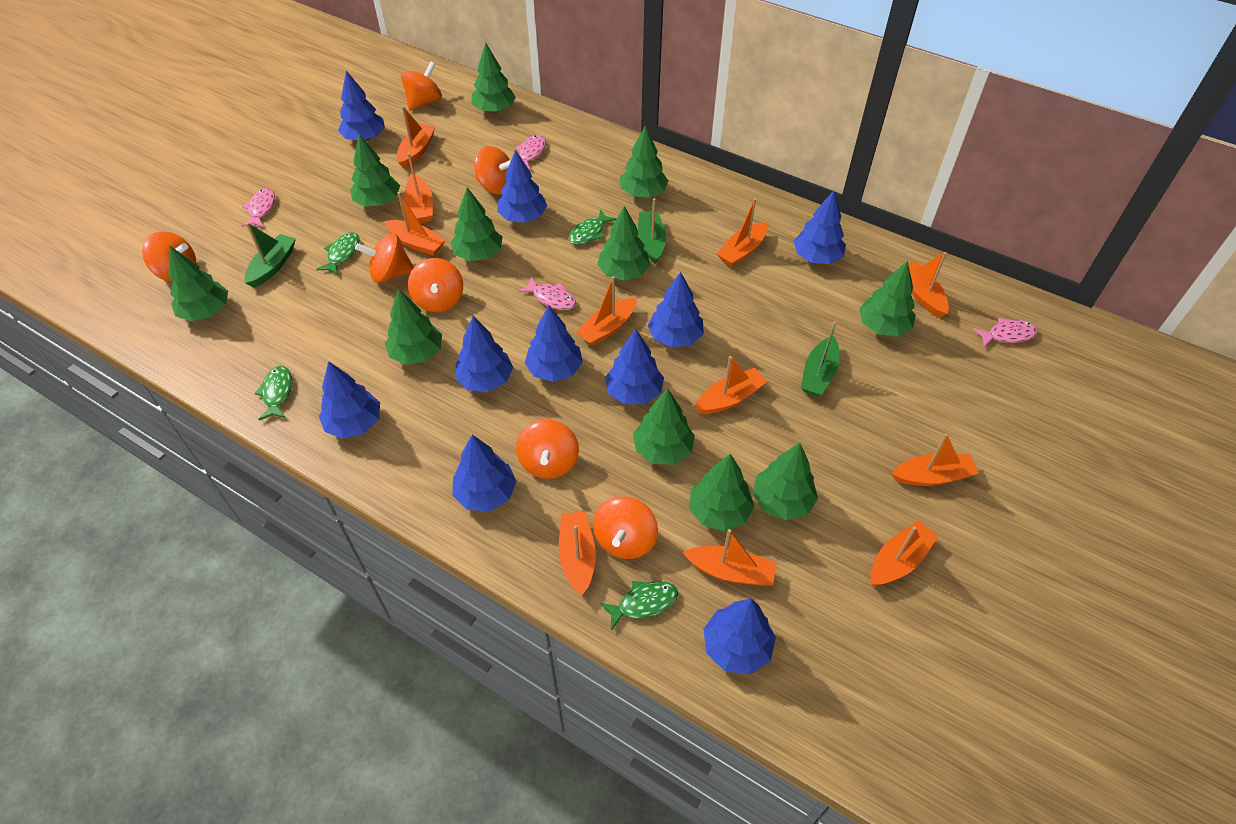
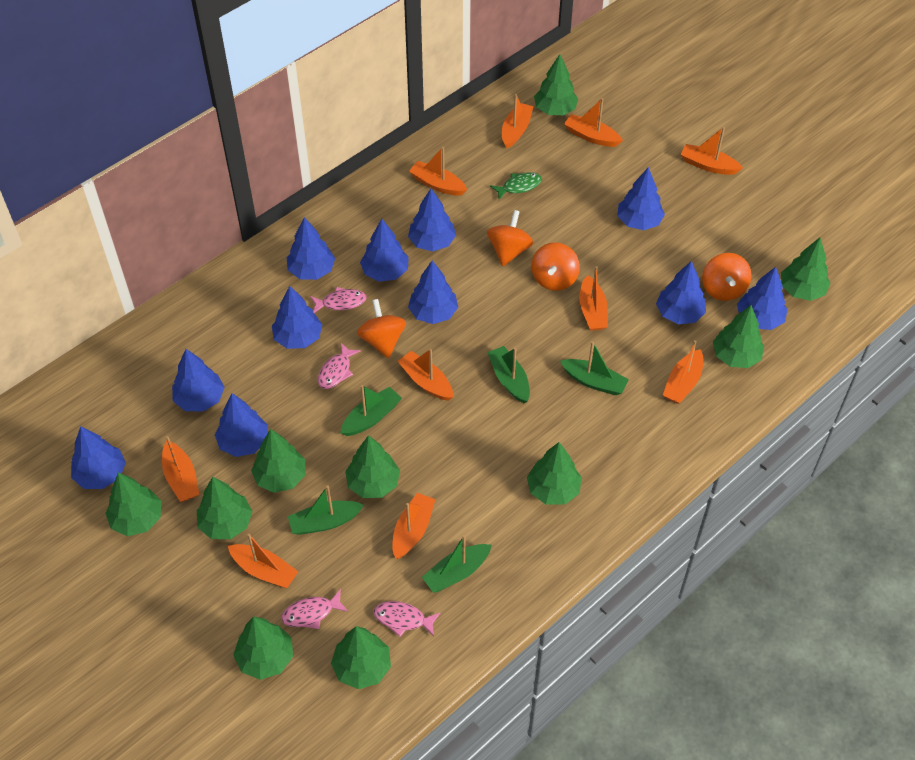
blue tree: [319,361,380,439] [338,71,385,141] [453,435,517,511] [455,316,513,392] [497,149,547,223] [525,305,583,382] [605,329,664,404] [648,272,704,348] [704,598,776,674] [794,190,846,264] = 10 -> [71,426,126,489] [172,349,225,412] [215,393,268,457] [272,286,322,349] [287,217,335,280] [360,219,409,282] [408,189,456,251] [408,260,458,324] [617,167,665,230] [656,261,706,324] [737,267,788,330] = 11
green boat: [245,223,296,288] [638,198,666,264] [801,321,840,397] = 3 -> [288,486,364,535] [340,385,402,436] [422,535,492,593] [487,346,530,403] [560,341,629,395] = 5
green fish: [254,366,292,420] [316,232,360,275] [568,209,617,245] [600,581,678,631] = 4 -> [490,172,542,200] = 1
green tree: [169,245,228,321] [350,134,400,207] [385,288,442,365] [450,187,502,261] [472,43,516,113] [597,206,651,281] [620,126,668,198] [633,388,695,465] [689,454,754,531] [753,443,818,520] [859,261,916,337] = 11 -> [105,472,161,536] [197,477,253,539] [233,617,293,680] [251,429,305,493] [331,626,391,689] [345,435,400,498] [527,442,582,505] [534,54,578,115] [713,305,764,368] [781,238,831,301] = 10
orange boat: [385,192,446,256] [397,106,435,168] [405,153,433,223] [559,511,596,595] [576,276,637,346] [683,529,777,586] [695,356,767,414] [717,198,768,267] [870,521,938,586] [891,434,979,486] [900,252,949,318] = 11 -> [162,436,199,502] [228,533,298,588] [392,493,436,559] [398,349,453,401] [409,147,467,196] [502,94,534,148] [564,98,623,147] [579,266,608,331] [663,340,703,404] [680,127,743,175] = 10
orange spinning top: [142,231,196,282] [355,233,414,283] [401,61,442,111] [408,258,463,312] [474,146,511,195] [516,419,579,479] [593,497,658,559] = 7 -> [357,299,406,358] [487,210,533,266] [531,242,580,291] [702,253,751,301] = 4

